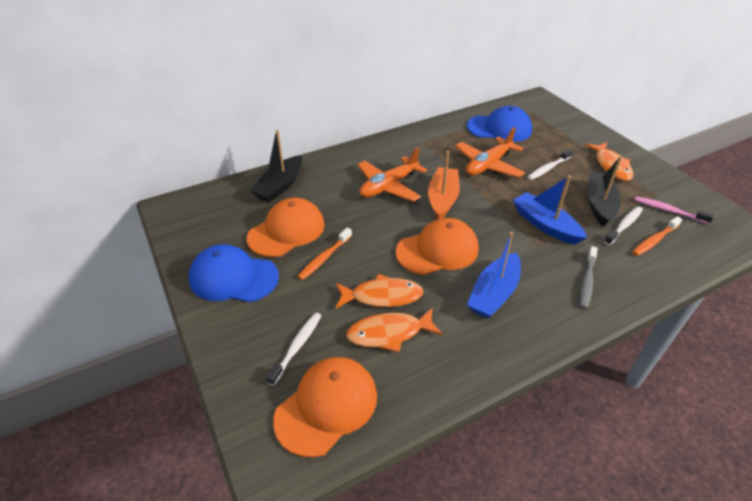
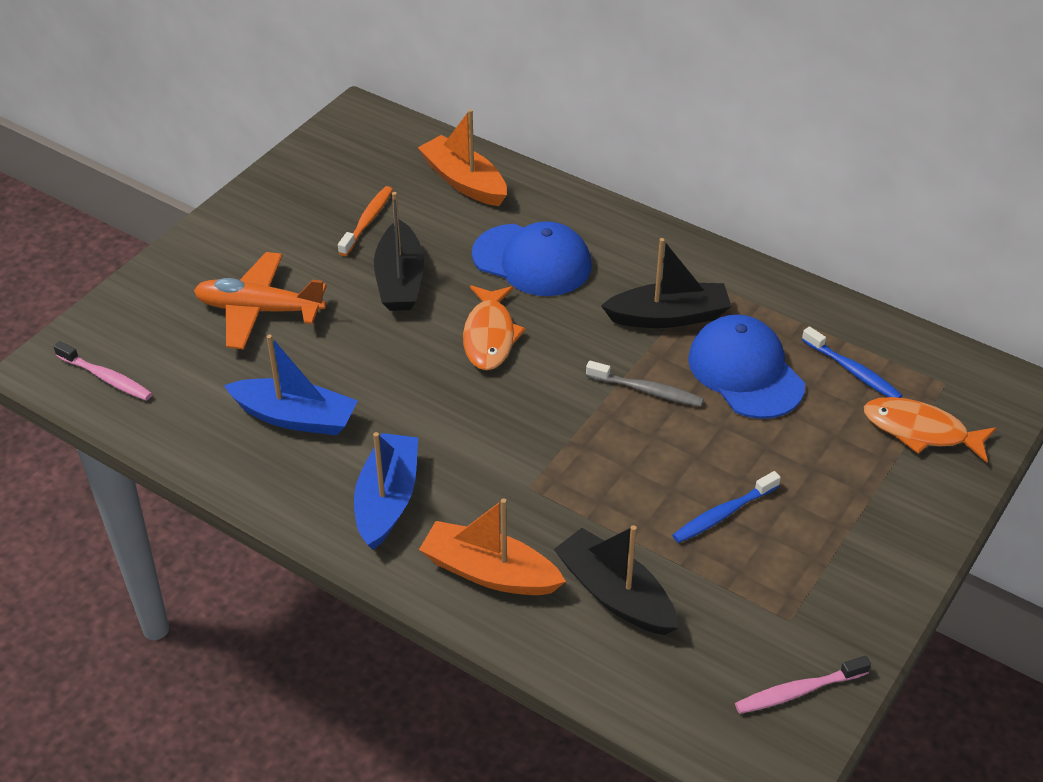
black boat: [250,130,302,203] [587,156,622,227] = 2 -> [374,192,424,311] [554,525,678,635] [601,238,732,328] = 3
blue toothbrush: none = 0 -> [672,471,781,543] [802,326,902,398] = 2
orange boat: [428,151,460,219] = 1 -> [418,109,507,206] [419,498,566,595] = 2
orange cap: [247,198,325,257] [273,357,377,457] [396,218,479,275] = 3 -> none = 0
orange fish: [336,274,424,308] [346,308,443,352] [585,142,633,181] = 3 -> [463,285,526,370] [864,397,997,463] = 2
orange plane: [358,147,427,202] [455,127,525,178] = 2 -> [194,252,327,349] = 1
orange toothbrush: [297,228,352,280] [632,216,682,256] = 2 -> [338,186,393,256] = 1
pink toothbrush: [634,196,714,224] = 1 -> [54,341,152,401] [735,656,871,714] = 2
white toothbrush: [266,313,321,386] [527,149,573,180] [604,207,643,245] = 3 -> none = 0

